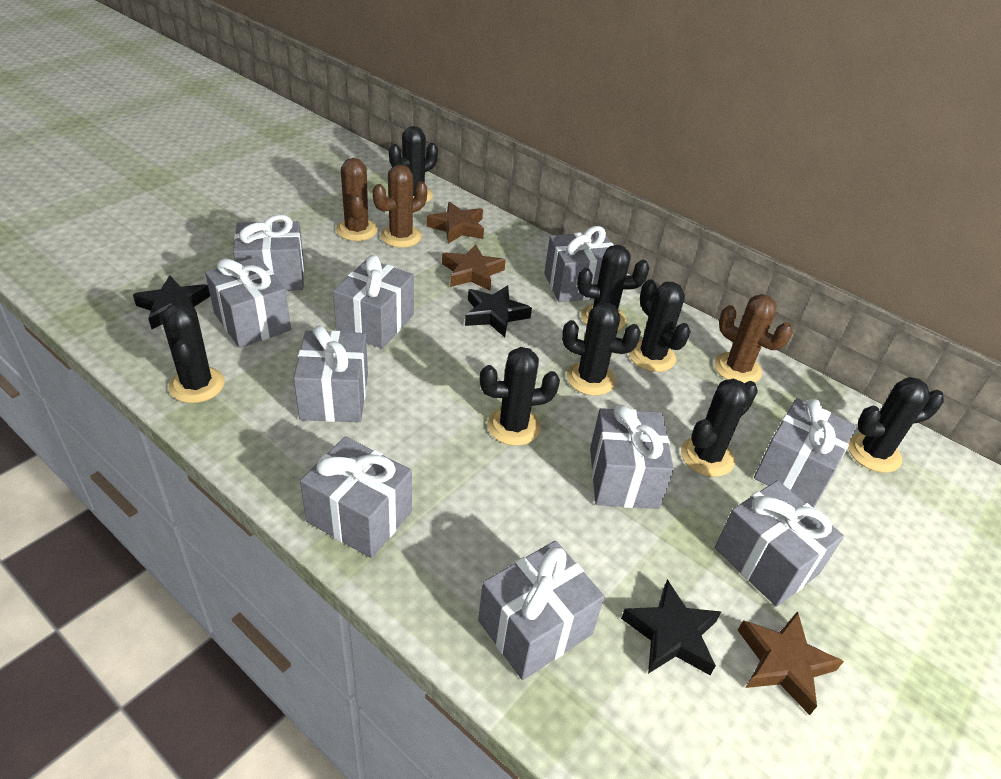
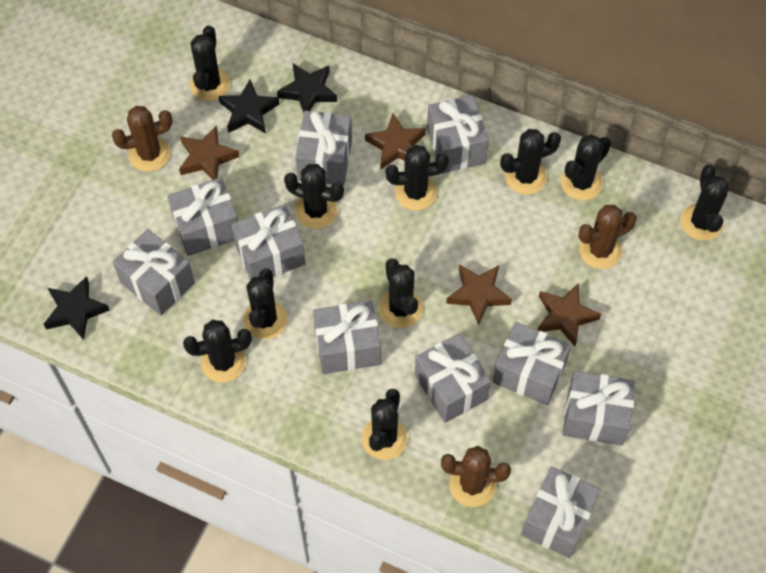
black cactus: [162,303,225,403] [389,126,438,202] [480,347,560,446] [562,302,641,396] [577,245,649,331] [629,280,691,372] [681,378,758,477] [848,377,944,473] = 8 -> [183,320,252,383] [190,25,230,101] [243,268,287,339] [284,164,344,229] [362,389,408,460] [379,258,423,328] [386,145,449,210] [500,129,561,195] [561,135,611,201] [680,165,729,241] = 10
brown star: [426,202,484,244] [442,244,506,291] [738,611,844,715] = 3 -> [179,126,239,180] [365,113,426,169] [446,264,512,325] [538,283,601,347] = 4

